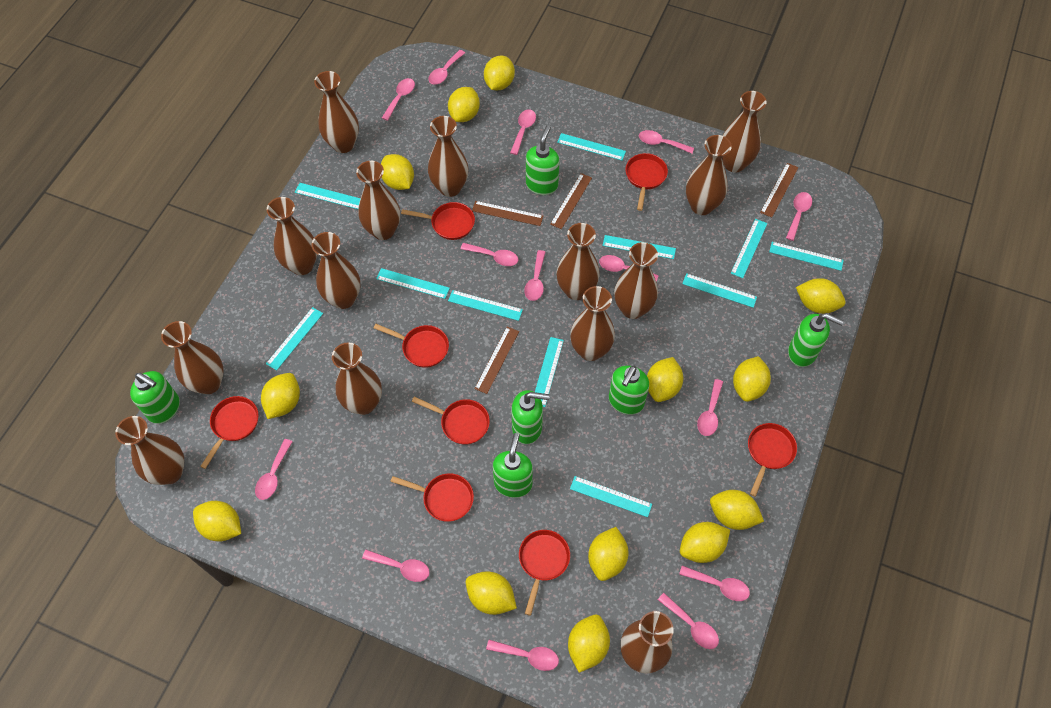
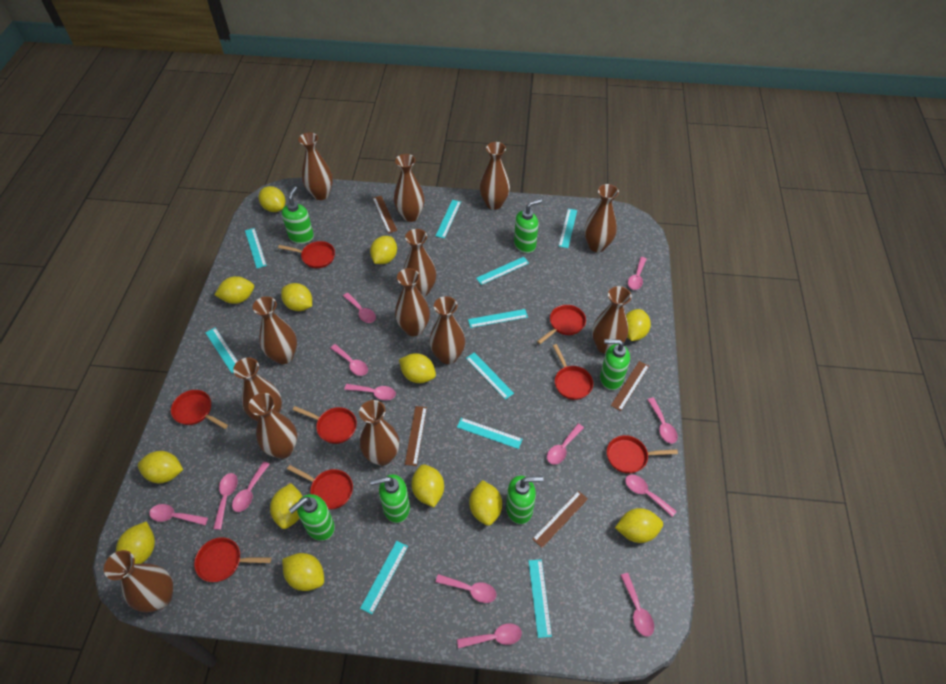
brown vase: [115,416,184,485] [161,321,223,394] [267,197,317,275] [312,232,360,309] [314,71,359,153] [332,343,382,415] [356,161,400,240] [428,116,468,197] [557,223,600,300] [570,286,615,361] [614,242,658,319] [621,611,674,673] [686,135,732,215] [722,91,767,172] = 14 -> [104,550,173,612] [233,357,282,421] [248,393,297,459] [253,296,297,364] [298,132,333,200] [359,400,399,466] [394,154,425,222] [395,268,430,336] [404,229,436,297] [430,296,465,364] [480,142,510,210] [584,184,619,252] [592,286,632,354] = 13
pink spoon: [255,439,293,500] [362,550,429,582] [382,78,415,121] [428,50,465,85] [461,243,518,266] [486,640,559,671] [510,109,536,155] [524,250,546,301] [599,255,659,282] [639,130,694,154] [658,593,719,649] [679,566,750,601] [697,379,723,436] [786,192,812,241] = 14 -> [149,504,208,525] [213,473,238,530] [232,461,270,512] [330,344,368,376] [343,293,376,323] [344,384,396,400] [435,574,496,603] [457,623,522,649] [547,424,584,464] [620,573,654,636] [625,475,677,517] [628,257,646,290] [647,398,678,443] = 13
turquoise ruler: [266,307,323,371] [295,183,361,209] [376,268,450,299] [448,290,523,321] [535,337,564,407] [557,133,626,160] [570,476,652,517] [602,235,676,259] [682,273,757,308] [731,219,768,278] [769,242,844,271] = 11 -> [205,328,238,373] [245,228,267,268] [360,541,408,614] [436,200,461,238] [457,418,523,449] [466,352,514,400] [468,309,528,328] [476,257,529,285] [529,559,552,638] [559,209,577,248] = 10

